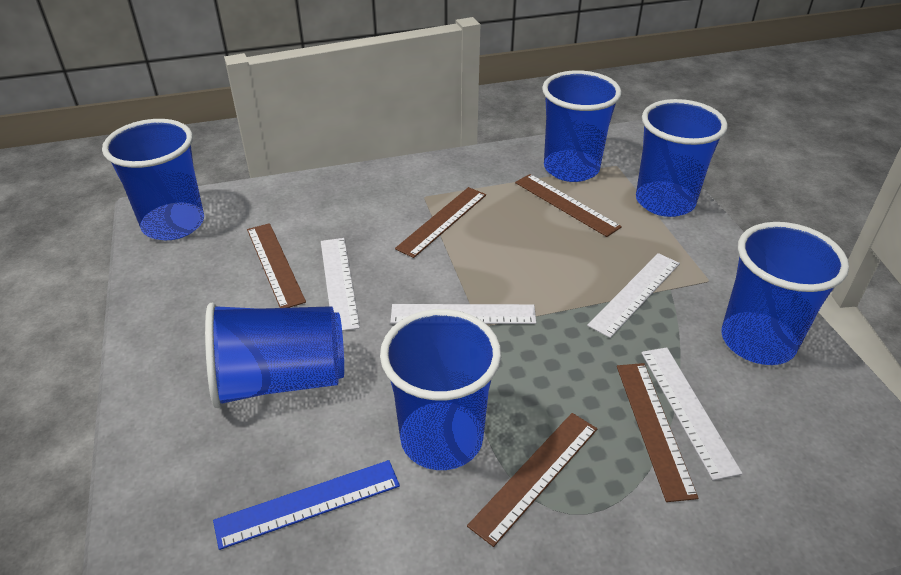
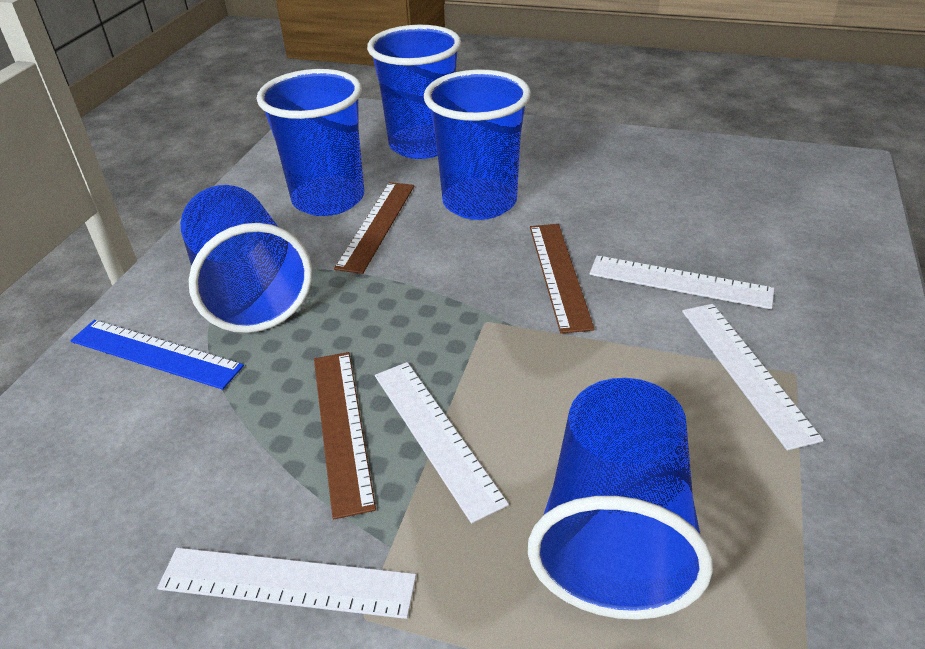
blue cup: [102,119,204,240] [205,303,344,408] [380,309,501,470] [542,70,622,182] [636,99,728,217] [721,222,849,365] = 6 -> [181,185,312,333] [257,69,364,216] [367,25,461,159] [424,69,531,220] [528,378,713,620] = 5
brown ruler: [247,223,306,308] [395,187,486,258] [467,413,597,547] [515,174,622,237] [617,363,698,502] = 5 -> [314,352,376,519] [334,182,414,274] [530,224,595,334] = 3

